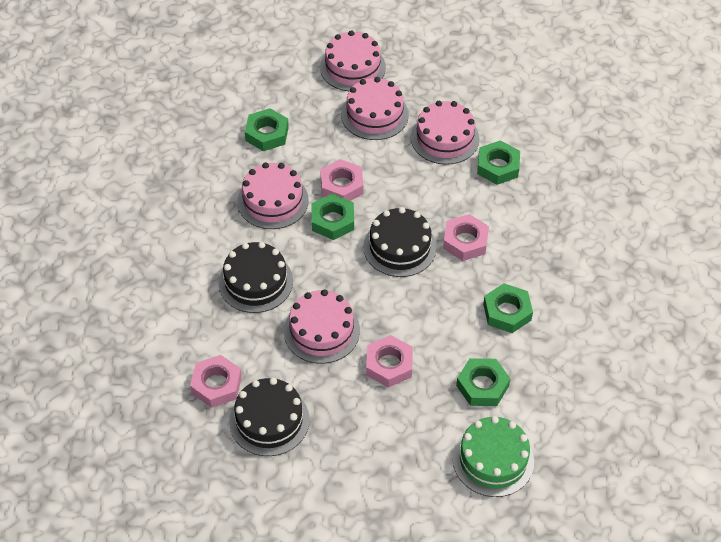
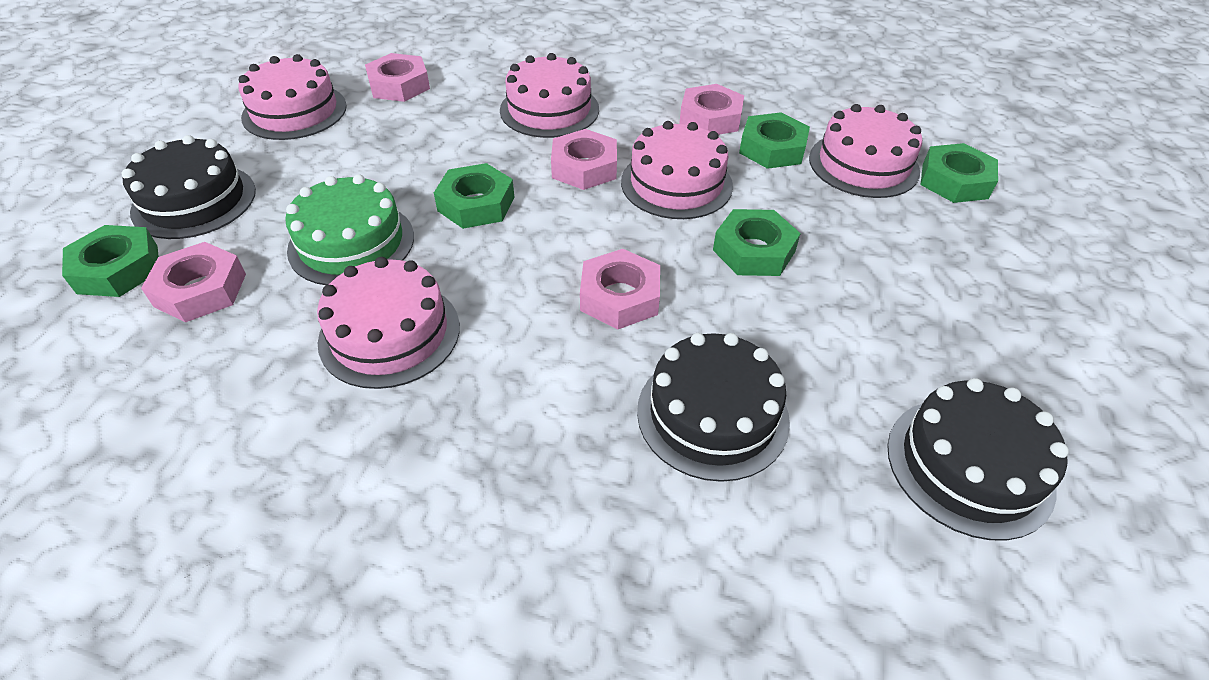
pink nut: [190,355,242,408] [320,159,364,201] [366,335,413,388] [443,214,489,261] = 4 -> [141,242,246,323] [365,53,430,102] [551,129,617,190] [580,249,660,329] [679,84,744,135] = 5

